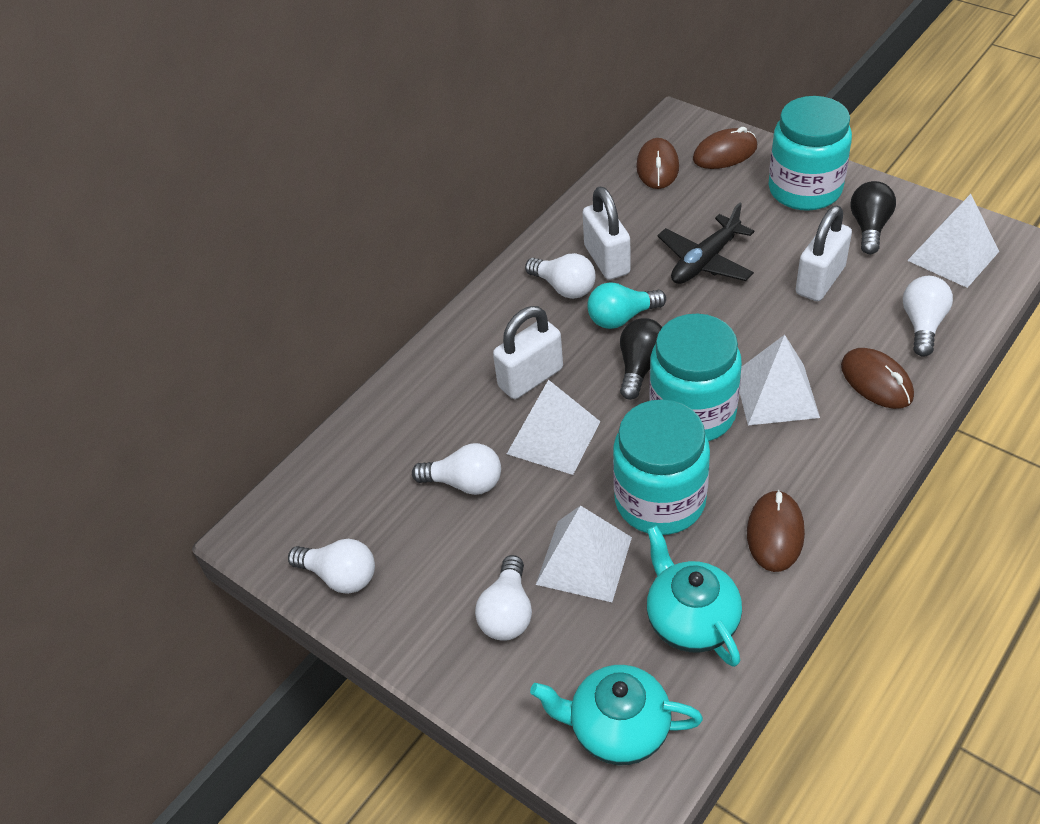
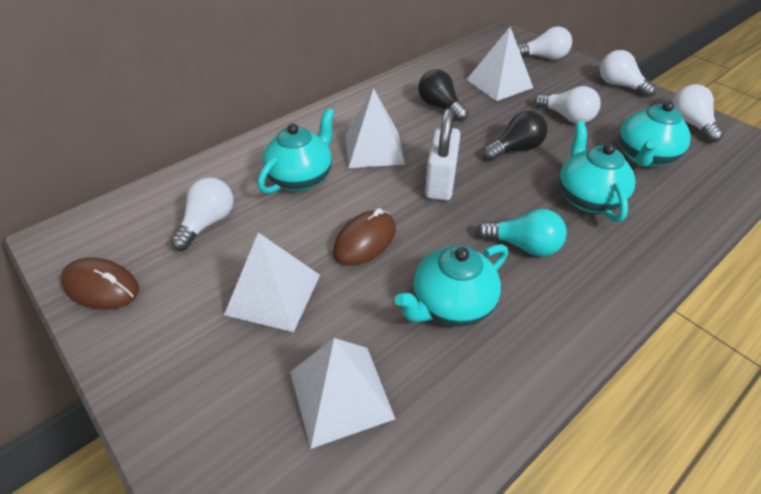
black plane: [658,202,754,284] = 1 -> none = 0
brown mouse: [636,138,679,189] [693,127,757,169] [747,490,805,572] [841,348,914,409] = 4 -> [61,258,139,310] [333,208,396,266] = 2
turquoise jar: [613,399,710,535] [649,314,742,442] [769,96,852,211] = 3 -> none = 0
turquoise teapot: [530,665,703,765] [647,525,742,667] = 2 -> [258,108,334,194] [395,244,508,327] [559,121,636,222] [618,101,691,167] = 4
white padlock: [493,306,563,399] [583,187,631,280] [795,206,852,301] = 3 -> [425,108,460,201] = 1

